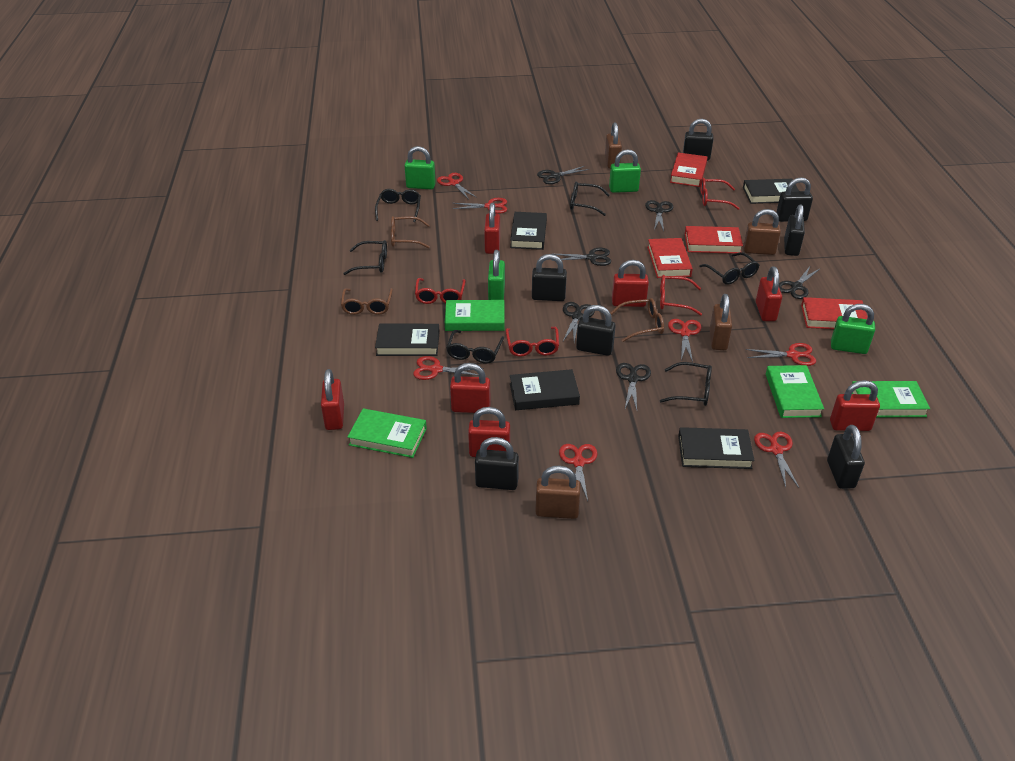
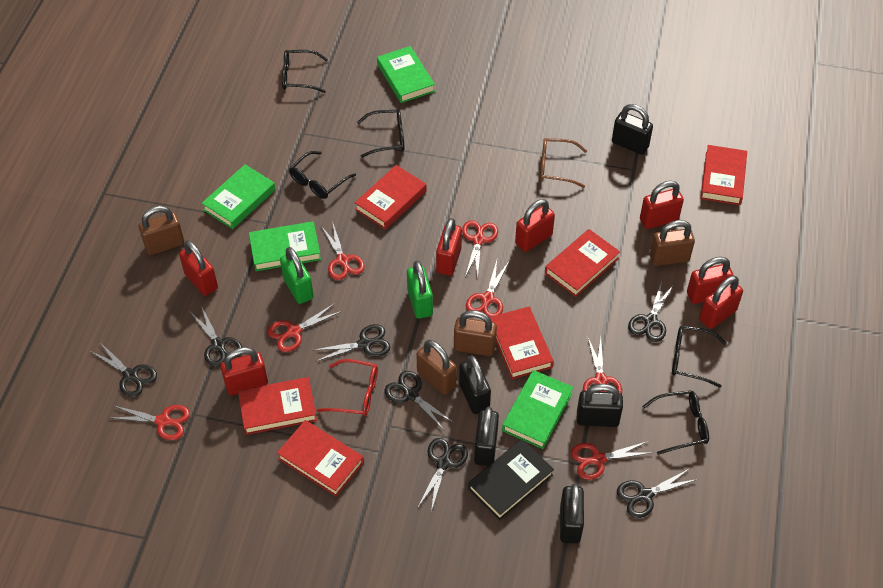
black book: [375,324,440,356] [510,212,547,250] [510,369,580,410] [678,427,755,469] [743,179,799,204] = 5 -> [468,439,554,520] = 1
black glasses: [343,240,387,275] [375,189,421,222] [447,330,504,364] [570,182,610,216] [660,362,712,406] [699,252,759,285] = 6 -> [282,50,328,93] [289,151,356,199] [357,109,404,158] [642,390,709,455] [672,326,727,388] = 5
black padlock: [475,437,519,490] [532,254,567,301] [576,305,615,356] [683,119,713,161] [776,177,813,222] [784,204,805,256] [827,425,865,489] = 7 -> [459,356,491,414] [474,407,499,466] [560,483,584,544] [577,384,623,427] [612,104,653,155] = 5
black scissors: [537,166,589,184] [552,248,611,266] [563,302,595,342] [616,363,651,410] [645,200,673,231] [779,265,820,299] = 6 -> [90,344,157,397] [190,306,242,367] [314,324,390,362] [385,371,454,430] [418,438,468,512] [617,469,698,518] [628,281,674,342] = 7
brown glasses: [341,288,393,315] [391,216,430,248] [610,298,664,342] = 3 -> [540,138,587,188] = 1
green padlock: [405,146,436,189] [488,250,505,300] [609,149,641,193] [831,304,875,354] = 4 -> [280,247,314,304] [407,261,433,319] = 2
red book: [647,238,693,278] [670,152,707,187] [685,226,743,254] [801,297,868,329] = 4 -> [238,377,317,435] [277,420,364,496] [355,165,427,230] [490,306,554,379] [545,229,620,297] [700,145,747,205] = 6
red glasses: [415,278,466,304] [506,327,559,357] [660,275,702,316] [700,178,740,210] = 4 -> [317,359,378,416] = 1

